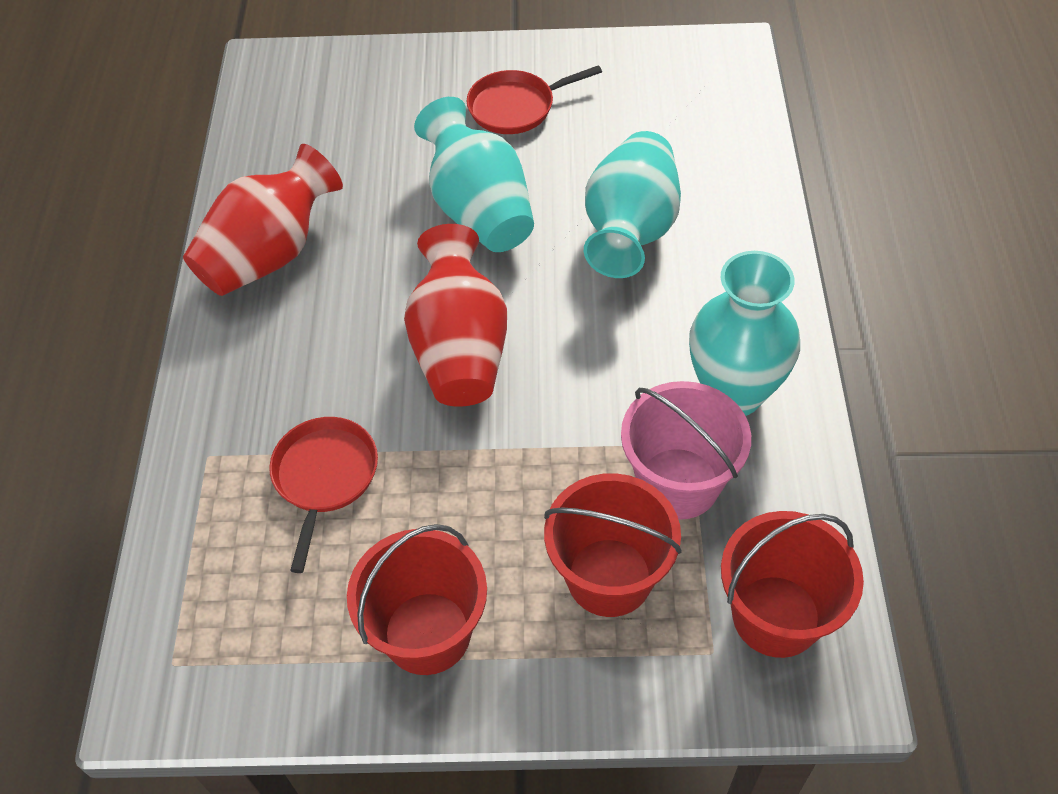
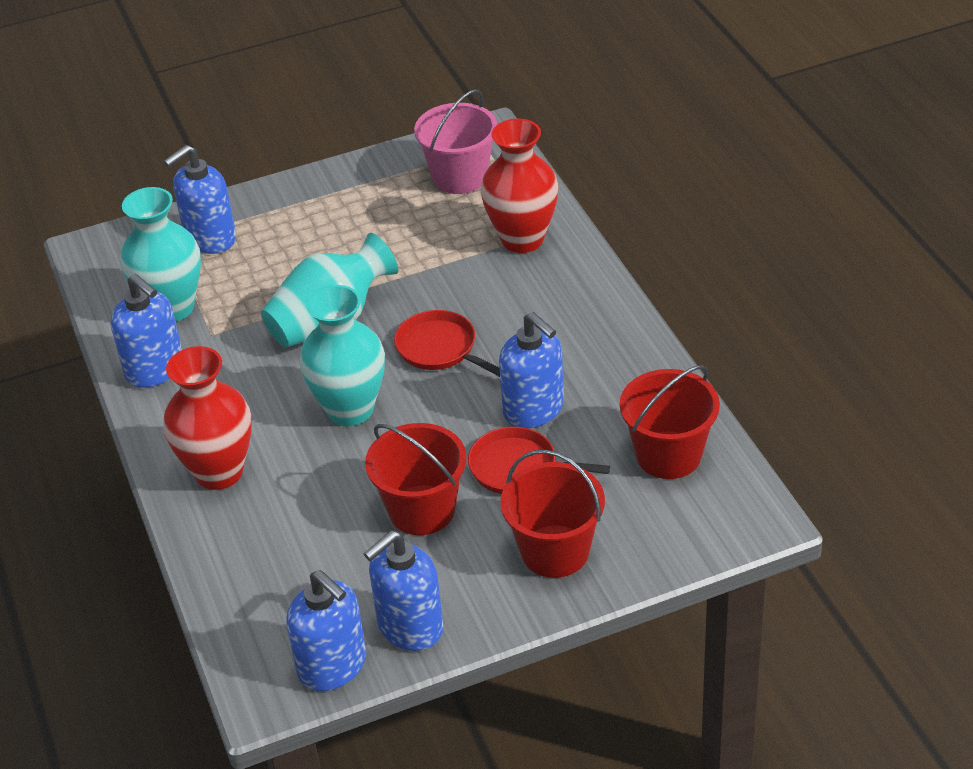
blue soap dispenser: none = 0 -> [111,274,182,388] [164,145,236,254] [286,570,366,691] [364,530,443,651] [499,312,564,428] = 5

